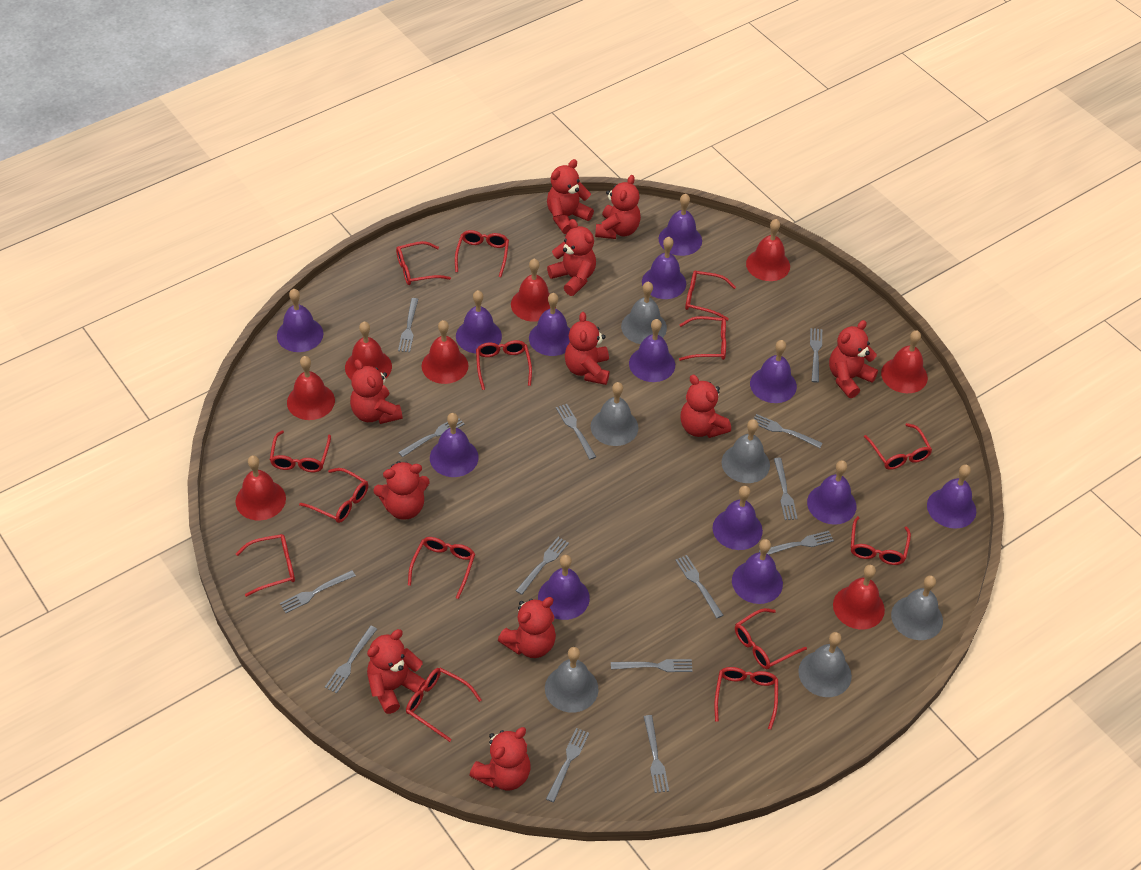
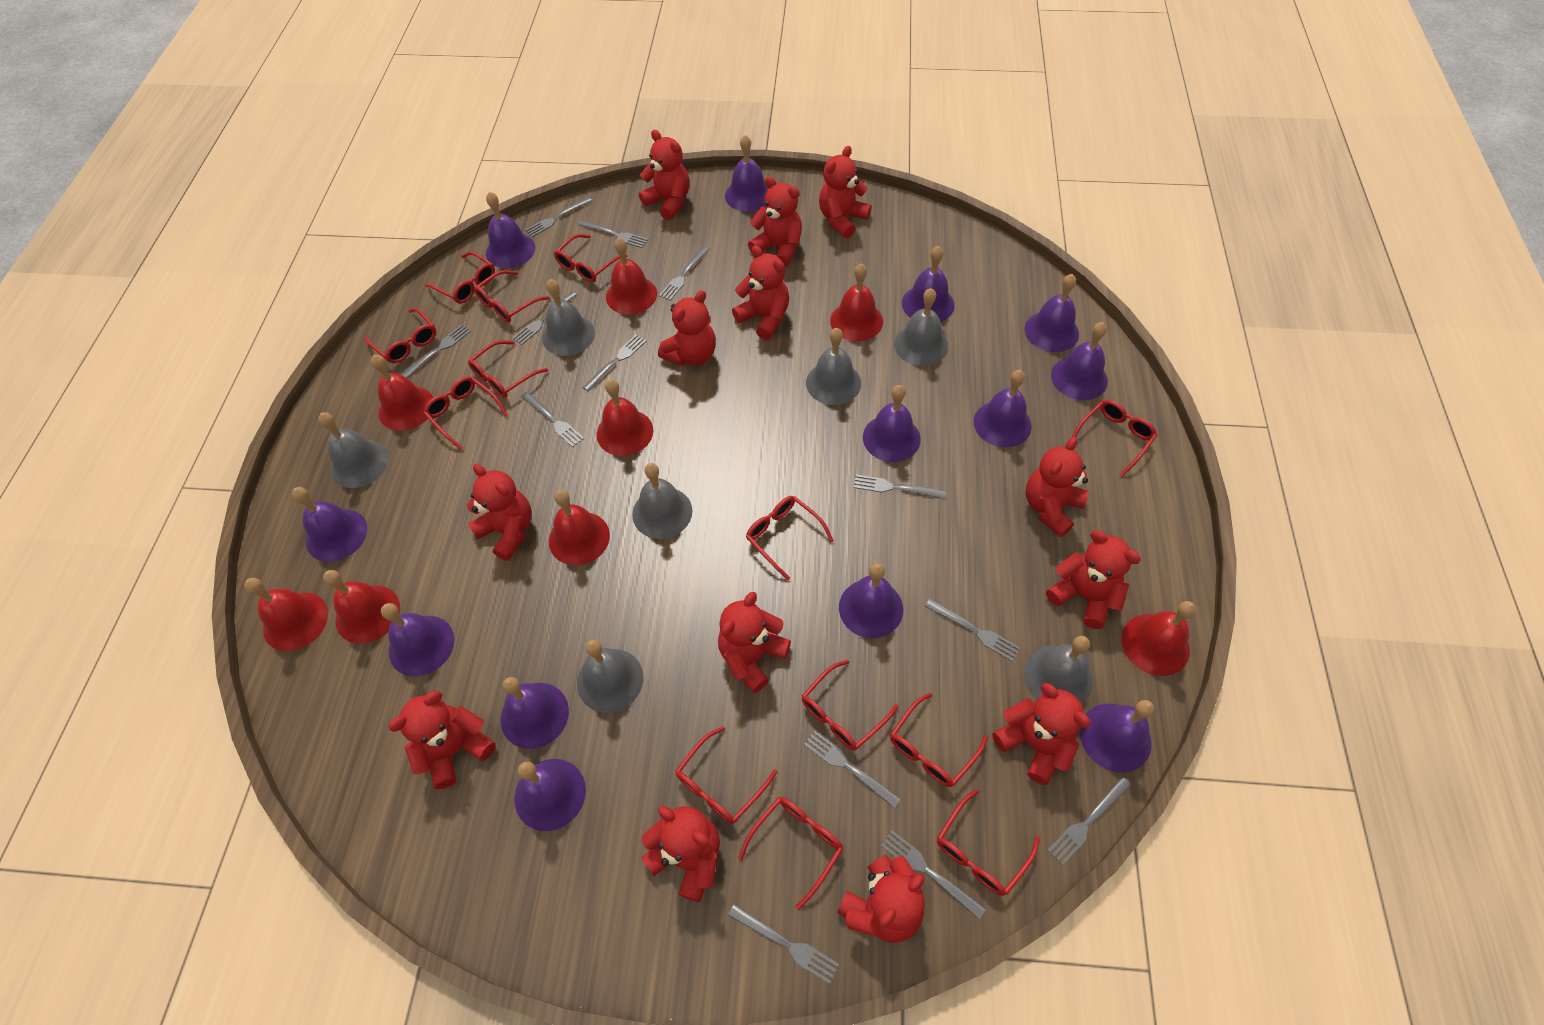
grey bell: [545,647,598,713] [591,382,639,446] [621,281,667,344] [721,419,770,483] [798,632,852,697] [891,575,943,640] = 6 -> [318,412,389,488] [542,279,595,356] [577,640,643,713] [632,463,692,539] [806,328,861,405] [894,288,948,366] [1024,636,1093,704] = 7
grey fork: [280,570,356,613] [325,626,377,693] [398,298,418,352] [398,418,464,457] [516,537,569,595] [546,728,589,802] [556,404,596,460] [611,659,693,672] [644,715,669,793] [675,555,723,618] [754,414,823,448] [759,531,834,555] [774,458,798,520] [810,328,822,383] = 14 -> [401,324,471,378] [512,291,577,345] [521,392,584,447] [525,197,592,237] [578,220,648,248] [582,334,646,392] [659,246,709,301] [728,904,839,984] [804,730,901,808] [854,474,947,499] [881,830,986,919] [925,599,1020,661] [1047,776,1131,865] = 13
red glasses: [236,534,295,597] [270,430,331,472] [299,468,368,523] [396,241,451,285] [406,668,481,742] [408,537,475,599] [455,230,509,277] [476,340,532,390] [679,316,726,361] [685,271,736,321] [714,667,778,730] [735,608,807,669] [851,516,911,565] [864,423,932,470] = 14 -> [364,308,436,363] [423,377,508,450] [425,251,495,304] [468,340,548,398] [474,270,550,323] [554,234,628,283] [676,726,777,824] [738,797,843,910] [746,496,834,581] [802,660,898,751] [890,693,988,787] [937,789,1040,896] [1072,400,1157,477] = 13
red teddy bear: [350,359,402,424] [367,629,426,714] [373,461,430,520] [469,727,531,791] [498,597,556,658] [547,159,594,234] [547,219,596,296] [565,312,610,385] [595,175,641,239] [680,374,731,438] [829,320,878,398] = 11 -> [388,691,496,789] [467,464,532,561] [639,130,690,220] [641,806,720,902] [658,290,716,366] [718,592,791,693] [732,246,789,340] [748,176,802,267] [819,146,872,238] [837,855,925,943] [993,683,1091,785] [1026,437,1089,537] [1046,530,1141,629] = 13

